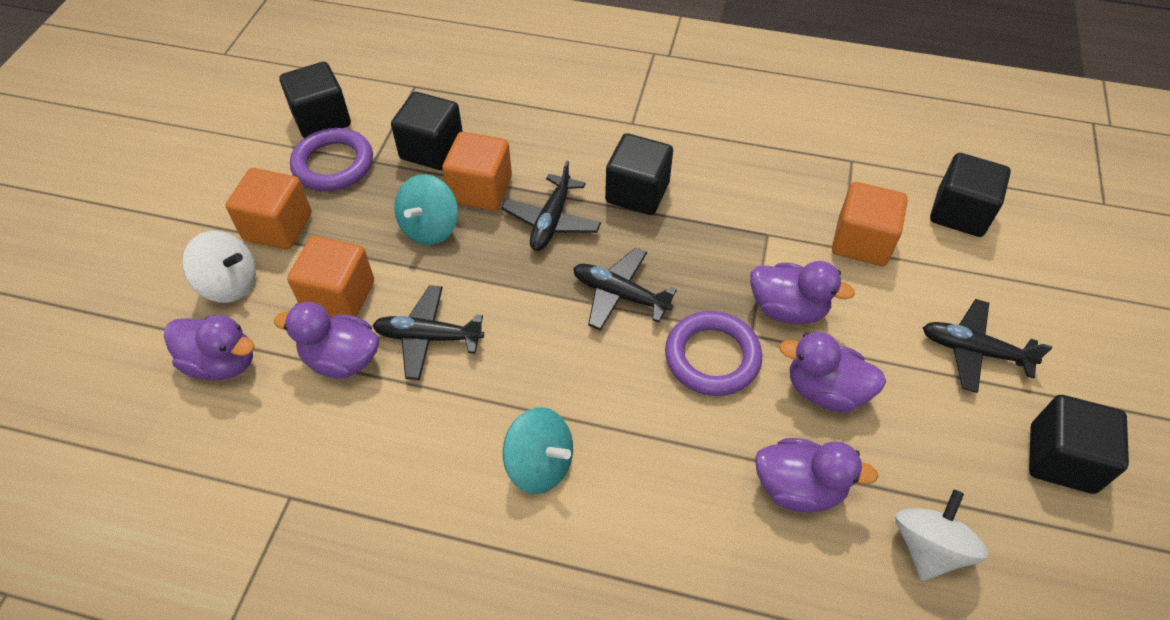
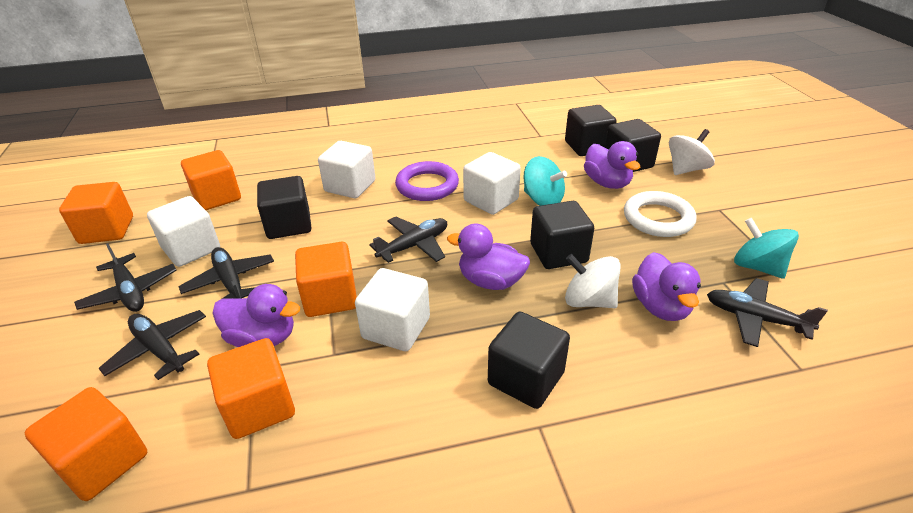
black plane: [372,285,484,380] [501,161,601,251] [573,248,677,331] [922,299,1052,393] = 4 -> [74,243,177,312] [98,310,206,380] [178,247,274,300] [369,216,447,263] [707,278,828,347] = 5
orange cube: [225,168,312,250] [287,236,374,318] [442,132,512,211] [832,182,908,266] = 4 -> [25,387,147,501] [59,182,133,244] [181,150,241,210] [207,338,295,439] [295,242,357,317] = 5
purple duck: [164,315,255,380] [274,302,379,379] [750,261,855,324] [755,438,878,513] [779,332,886,412] = 5 -> [212,284,300,347] [447,223,530,290] [584,141,640,189] [632,252,701,321] = 4
purple ring: [290,128,373,191] [665,311,762,396] = 2 -> [395,161,459,201] = 1
white cube: none = 0 -> [147,196,220,267] [318,141,376,198] [355,268,430,351] [463,152,521,215] = 4
white ring: none = 0 -> [624,191,697,237] = 1

